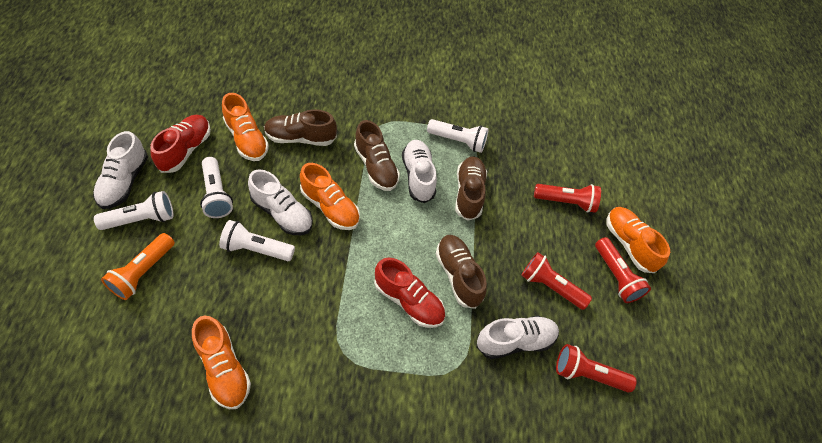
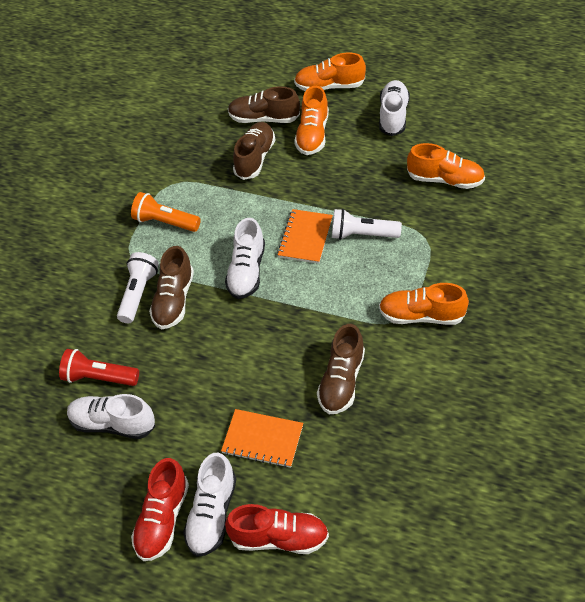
orange notebook: none = 0 -> [221,409,303,468] [277,209,333,264] = 2
red flashlight: [521,252,592,310] [534,184,601,213] [556,344,637,393] [595,237,651,303] = 4 -> [59,349,139,386] = 1
white flashlight: [94,191,173,230] [200,157,233,218] [219,220,295,261] [427,119,489,153] = 4 -> [117,252,159,323] [332,209,402,240] = 2

